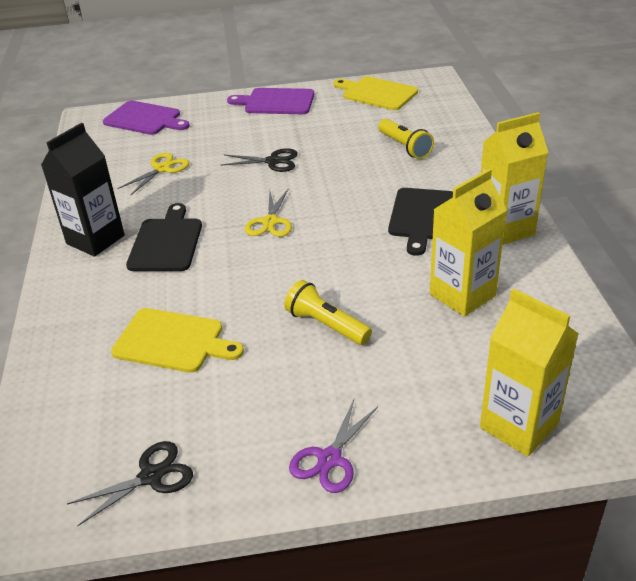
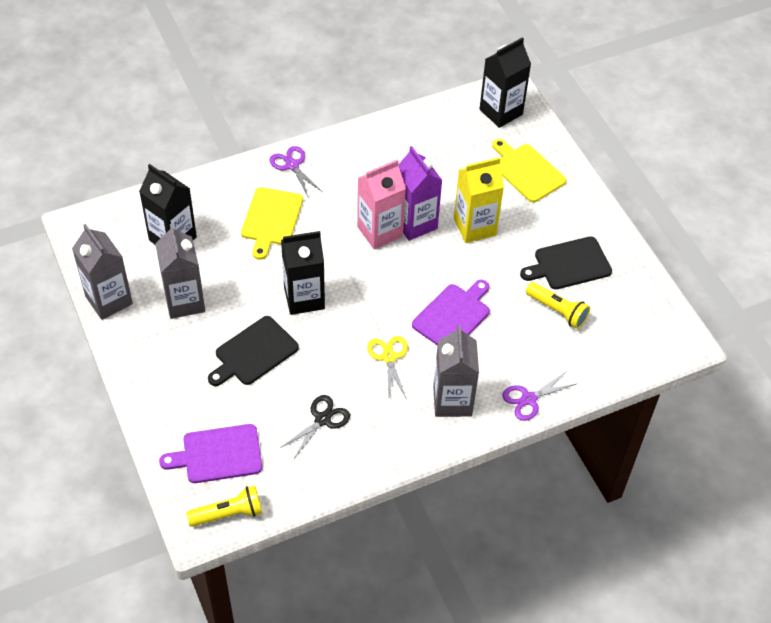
black carton: [41,123,125,257] = 1 -> [139,164,197,244] [281,231,325,315] [480,37,531,128] = 3
black scissors: [67,441,193,526] [221,148,298,172] = 2 -> [280,395,350,458] = 1
grey carton: none = 0 -> [72,224,133,320] [155,224,205,319] [433,325,479,417] = 3
pink carton: none = 0 -> [357,160,406,249] = 1
purple carton: none = 0 -> [398,146,443,241] = 1
purple scissors: [289,400,378,493] = 1 -> [270,146,322,196] [502,371,576,421] = 2
yellow carton: [430,169,507,317] [480,288,579,457] [481,112,549,245] = 3 -> [454,157,504,243] = 1
yellow scissors: [117,153,189,195] [245,189,292,237] = 2 -> [367,336,408,400] = 1

